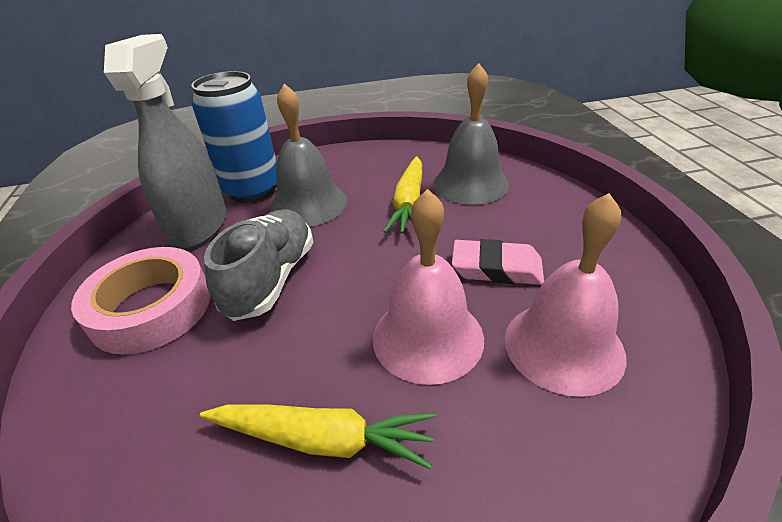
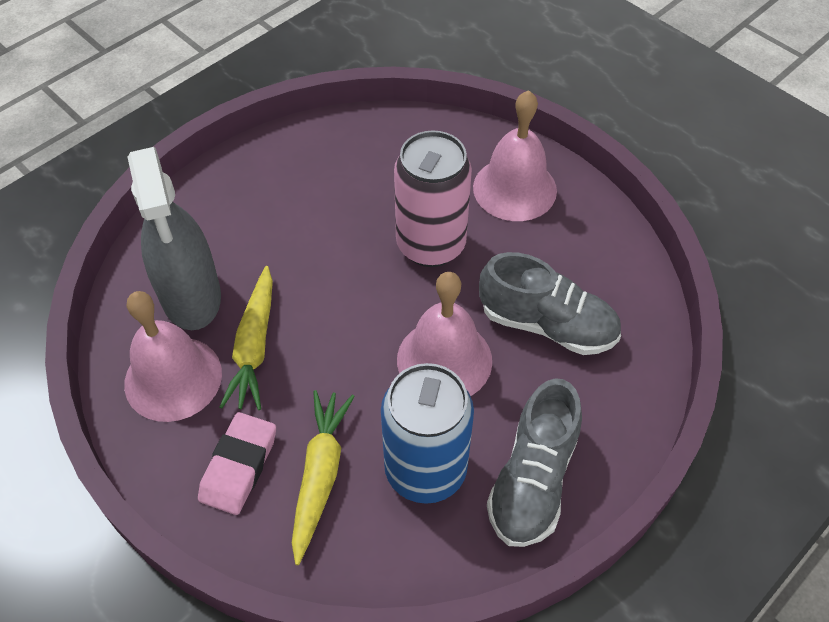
grey bell: [270,84,347,227] [433,63,509,205] = 2 -> none = 0
grey shoe: [204,209,314,321] = 1 -> [479,252,621,355] [487,378,582,547] = 2
pink bell: [373,189,484,385] [505,193,627,397] = 2 -> [124,291,222,422] [397,272,492,396] [473,90,557,221] = 3
pink can: none = 0 -> [394,130,472,267] = 1
pink tape: [71,247,210,355] = 1 -> none = 0

